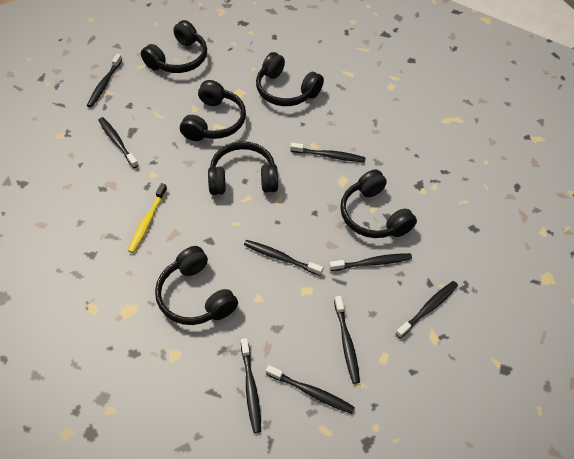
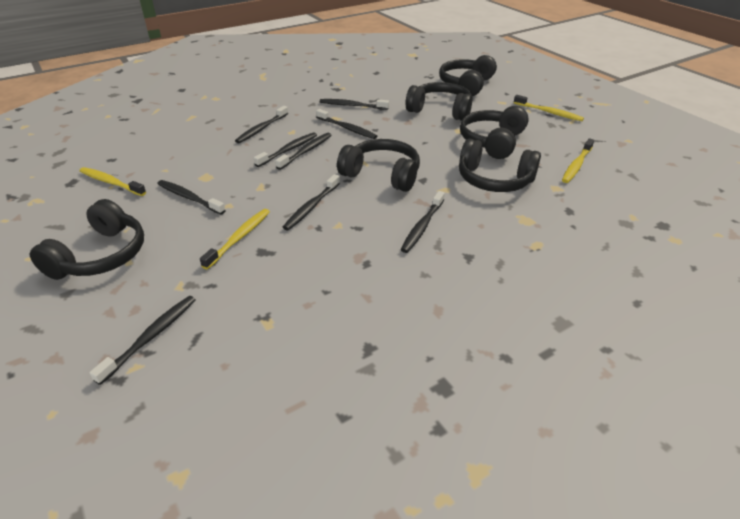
yellow toothbrush: [128,183,167,253] = 1 -> [80,167,146,196] [200,209,270,269] [514,95,584,121] [562,138,594,183] = 4

